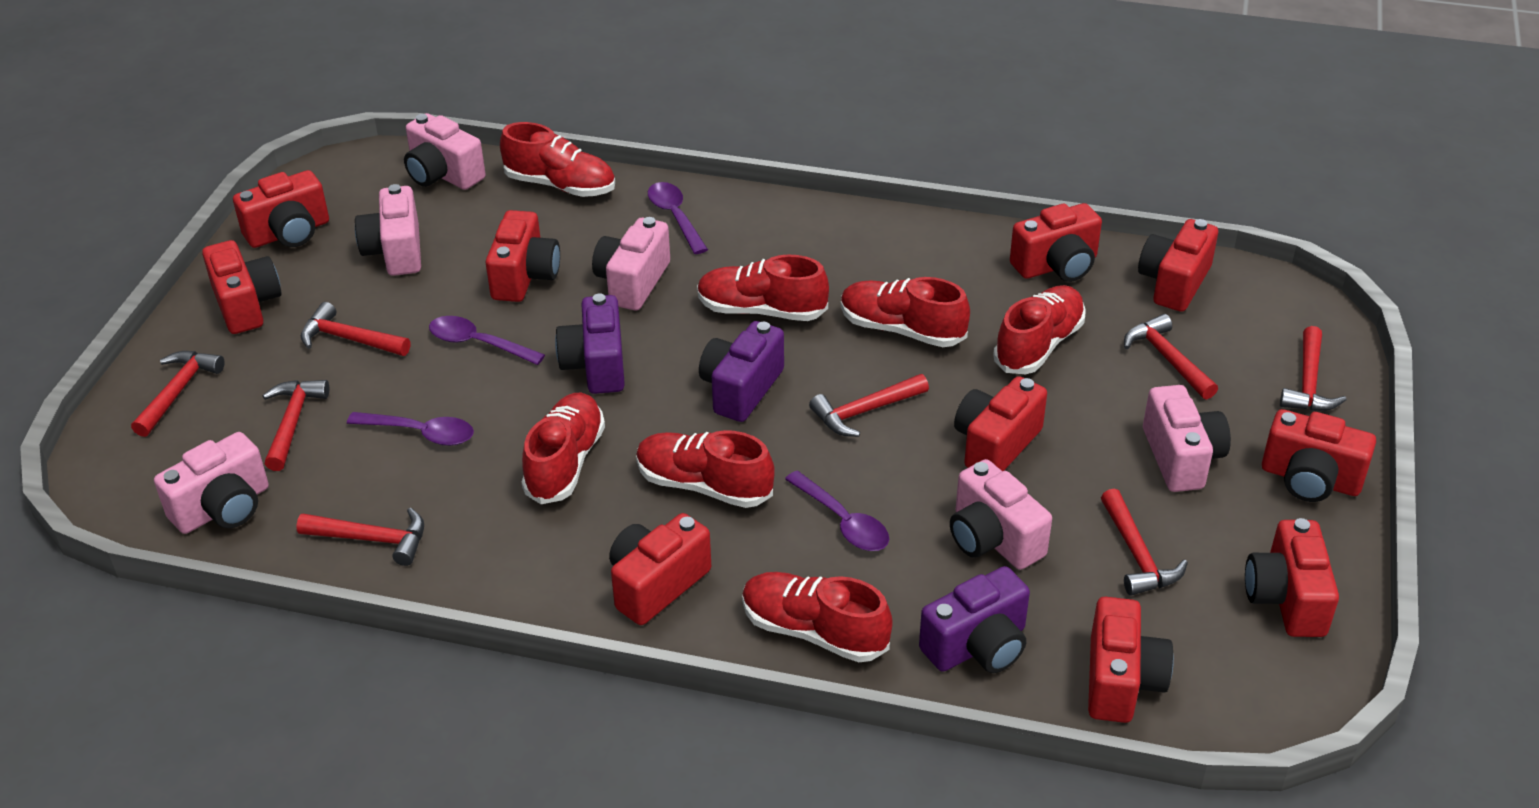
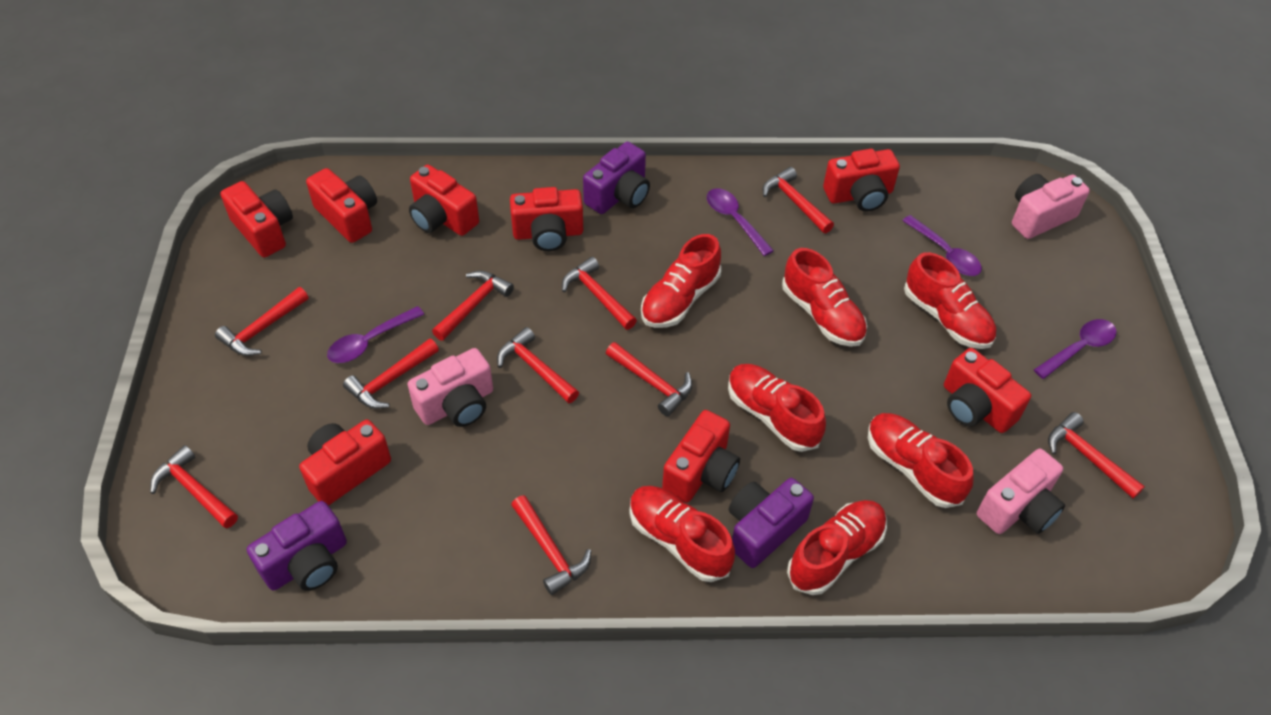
pink camera: [154,432,269,534] [355,184,421,276] [404,113,486,190] [592,217,670,310] [950,459,1052,570] [1143,385,1231,492] = 6 -> [407,348,493,427] [977,449,1065,534] [1012,174,1090,239] = 3
red camera: [202,240,282,334] [233,170,329,248] [486,210,560,302] [609,513,711,625] [954,376,1047,471] [1010,203,1102,282] [1088,597,1174,723] [1138,219,1218,312] [1245,518,1339,637] [1262,409,1376,502] = 10 -> [220,181,293,257] [299,420,391,506] [306,168,377,243] [409,165,479,236] [510,187,583,251] [662,410,740,503] [823,149,900,212] [944,348,1031,433] = 8
red hammer: [131,351,225,437] [263,380,329,471] [296,507,424,566] [301,302,410,356] [809,374,929,437] [1101,488,1188,596] [1124,314,1218,400] [1280,326,1347,411] = 8 -> [150,445,238,528] [215,287,309,356] [343,338,439,409] [432,270,514,341] [497,327,579,403] [511,495,591,595] [562,257,637,330] [606,342,693,416] [763,167,834,233] [1048,412,1145,498] = 10

